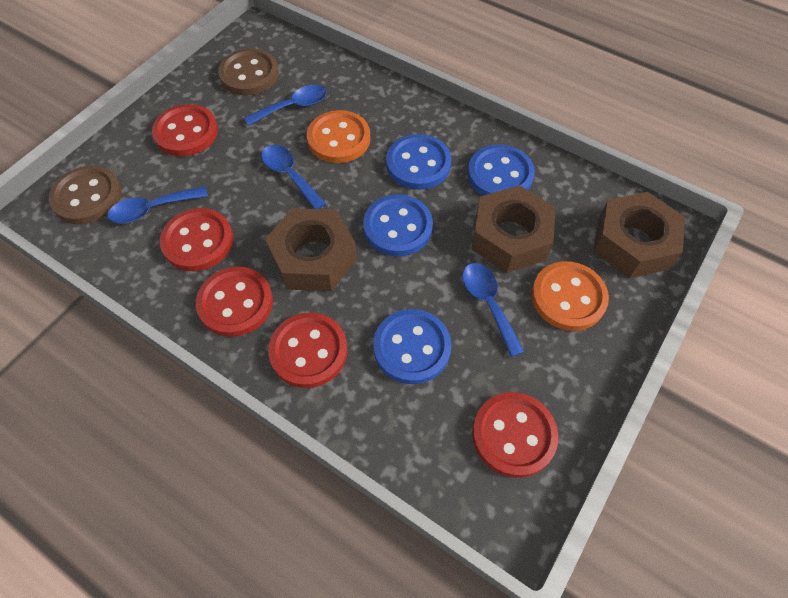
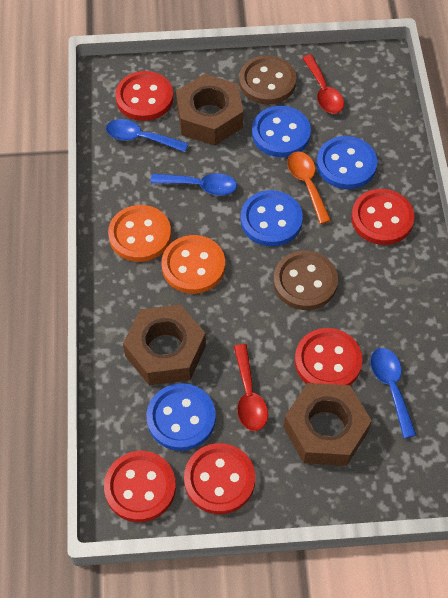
blue spoon: [108,186,208,224] [244,85,327,126] [261,145,326,209] [462,263,524,357] = 4 -> [106,119,189,152] [150,173,237,196] [370,348,416,438] = 3
orange spoon: none = 0 -> [287,151,331,224] = 1
red spoon: none = 0 -> [234,344,268,431] [302,55,344,114] = 2

